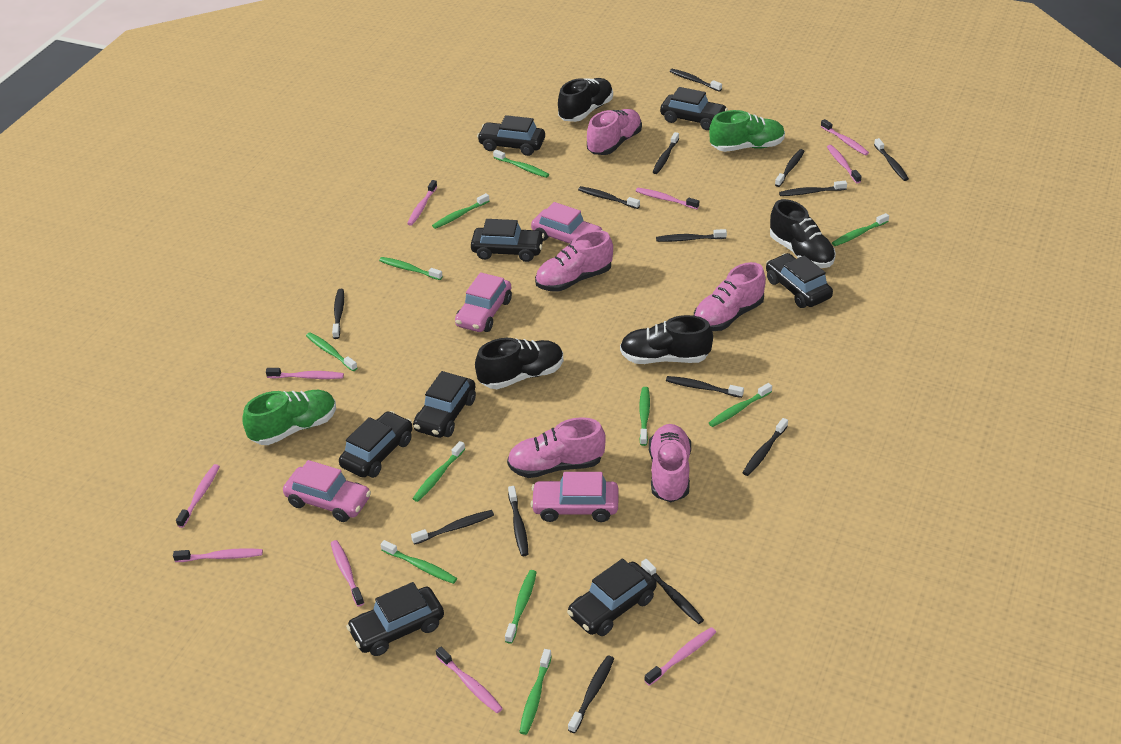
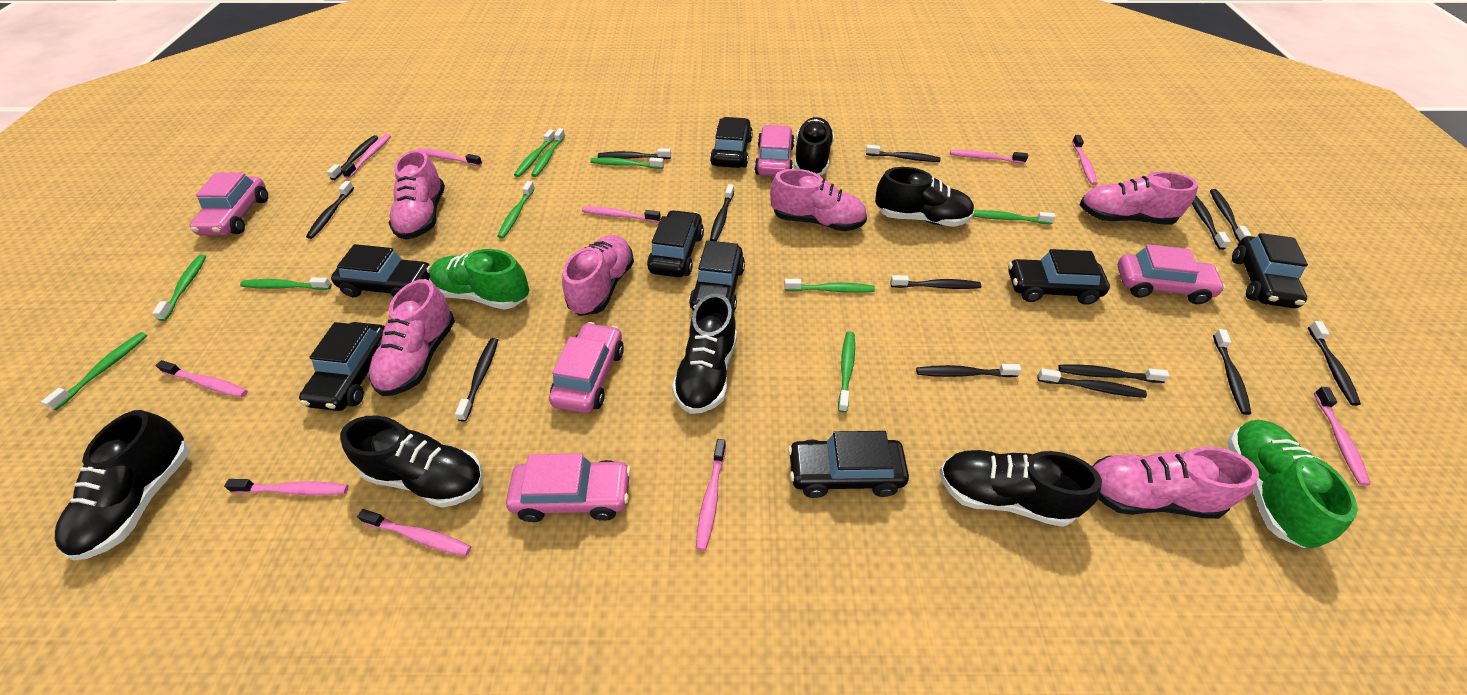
black shoe: [475,338,563,389] [558,78,613,122] [620,315,713,364] [770,199,836,268] = 4 -> [55,410,189,561] [340,415,484,508] [672,294,737,414] [794,117,834,175] [875,167,974,227] [939,450,1102,527] = 6
green toothbrush: [306,332,357,371] [379,257,443,280] [380,540,457,584] [412,441,465,502] [432,193,489,229] [493,150,549,178] [505,570,537,644] [520,649,552,735] [639,387,650,446] [709,383,772,427] [832,213,889,246] = 11 -> [41,332,147,410] [152,255,206,321] [240,277,332,290] [497,181,535,239] [514,129,555,177] [531,128,565,177] [590,157,664,169] [784,279,875,293] [838,331,855,413] [973,210,1056,224] = 10
pink car: [283,460,371,522] [455,272,512,332] [530,472,618,522] [531,202,603,244] = 4 -> [189,172,268,236] [506,453,631,522] [549,322,624,413] [754,125,795,176] [1117,244,1226,304] = 5
pink shoe: [507,417,606,478] [535,230,613,292] [587,109,642,155] [649,424,691,502] [694,262,766,331] = 5 -> [369,279,455,396] [389,150,445,240] [562,235,634,316] [770,169,867,231] [1079,172,1198,225] [1092,447,1259,519] = 6

